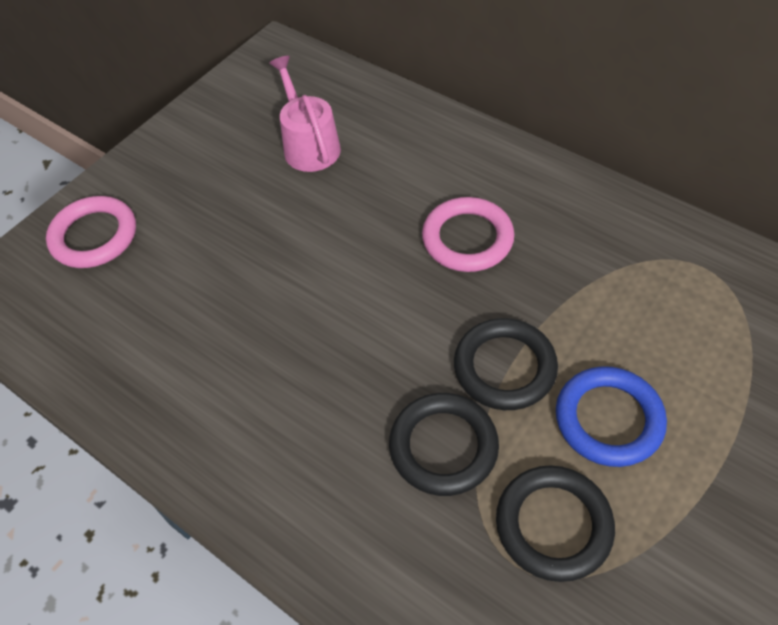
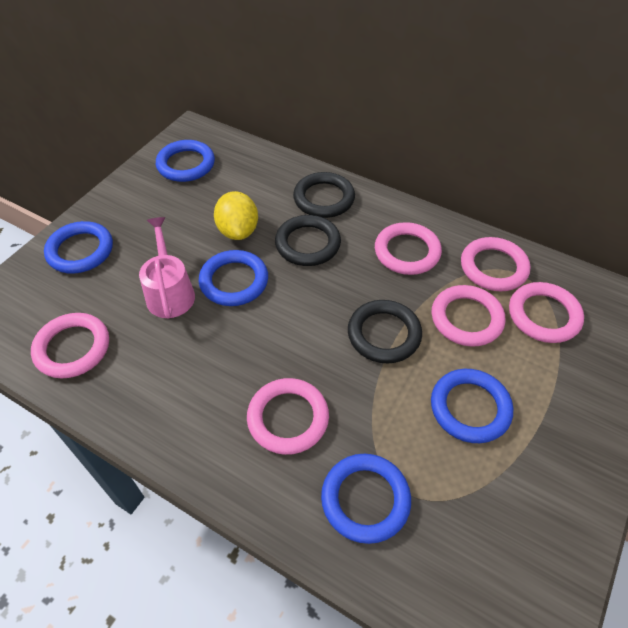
blue ring: [556,366,667,467] = 1 -> [44,221,113,274] [156,140,215,182] [199,250,268,306] [321,454,411,544] [431,369,513,443] = 5
pink ring: [46,196,136,268] [422,197,514,272] = 2 -> [31,313,109,378] [247,378,329,455] [375,222,442,275] [432,285,506,347] [461,237,531,291] [509,282,584,343] = 6
yellow lemon: none = 0 -> [214,191,258,240] = 1

